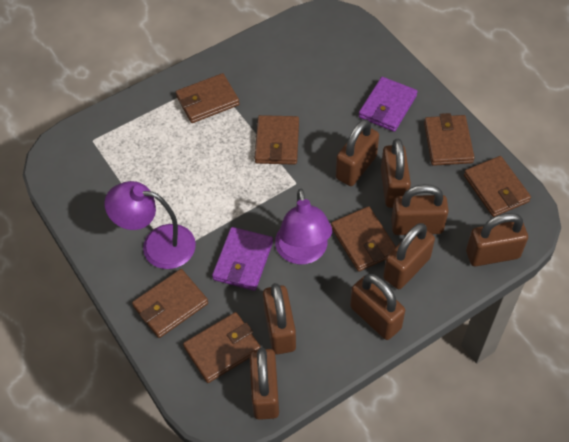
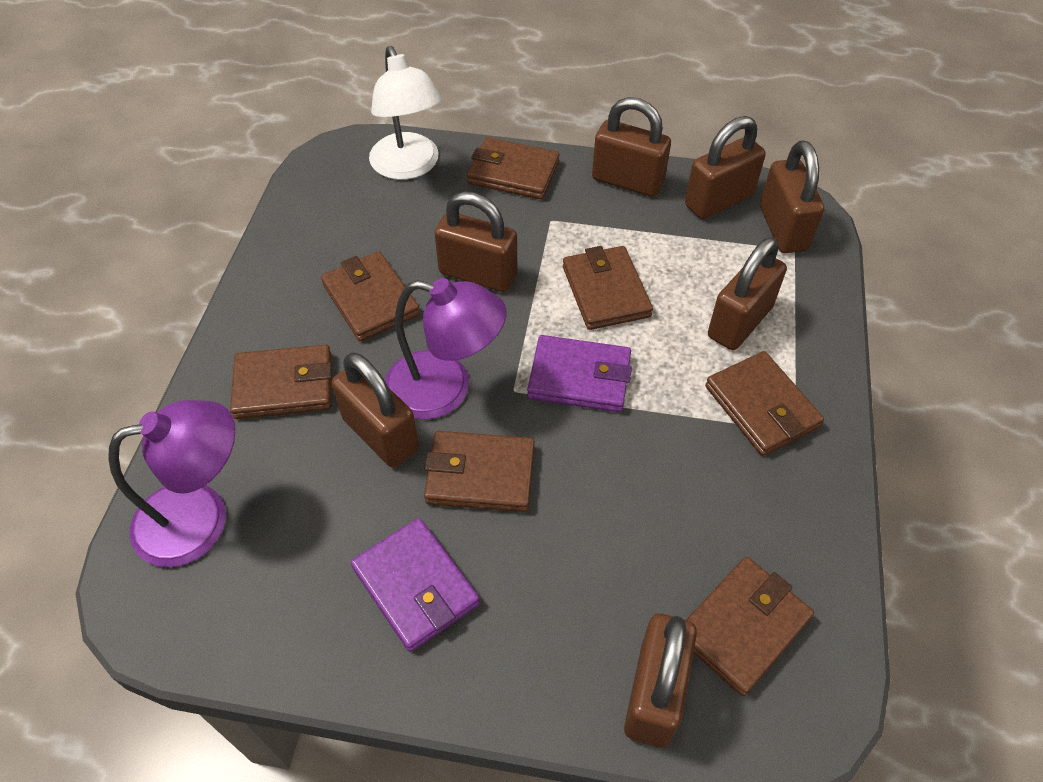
brown padlock: [249,348,279,420] [263,283,296,354] [336,119,379,186] [350,274,405,340] [381,139,411,208] [383,223,435,289] [391,184,449,235] [466,213,528,266] = 8 -> [332,352,419,468] [434,191,517,292] [592,97,671,197] [624,613,697,748] [685,116,766,219] [708,237,787,350] [760,141,824,253] = 7
white lamp: none = 0 -> [369,46,443,180] = 1

